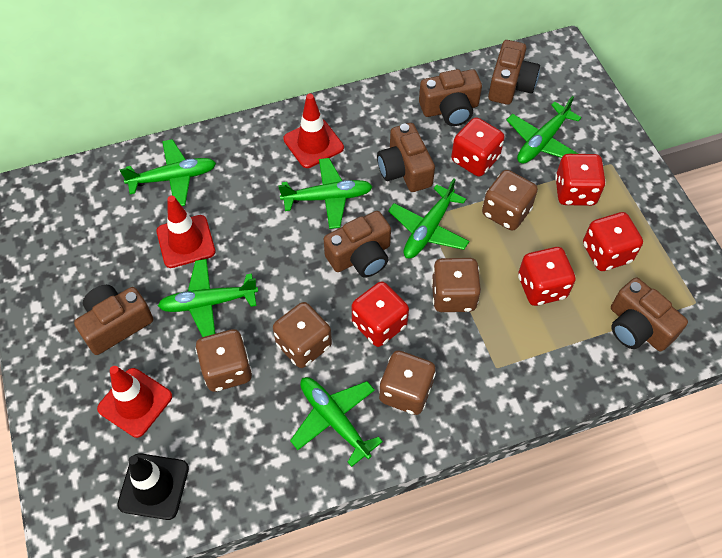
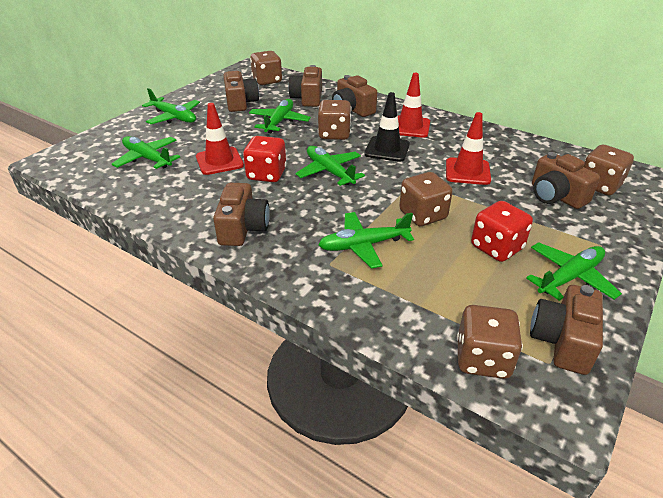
red dice: [352,282,409,347] [451,117,505,177] [518,247,576,306] [555,154,606,206] [583,212,643,271] = 5 -> [243,136,287,182] [471,201,533,262] = 2

